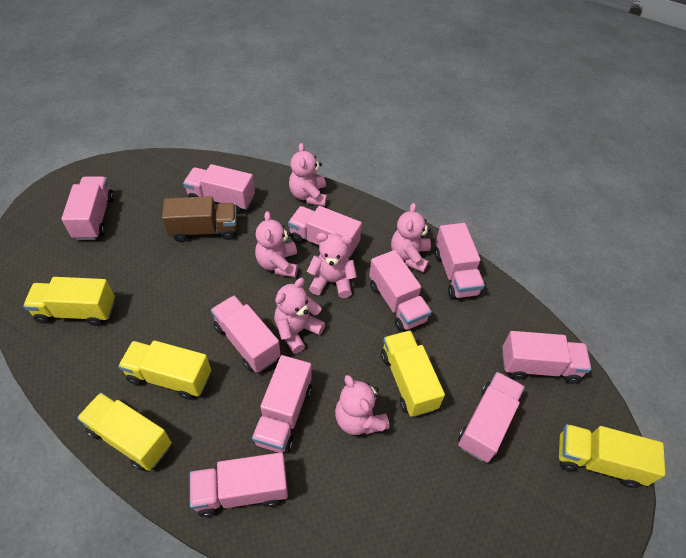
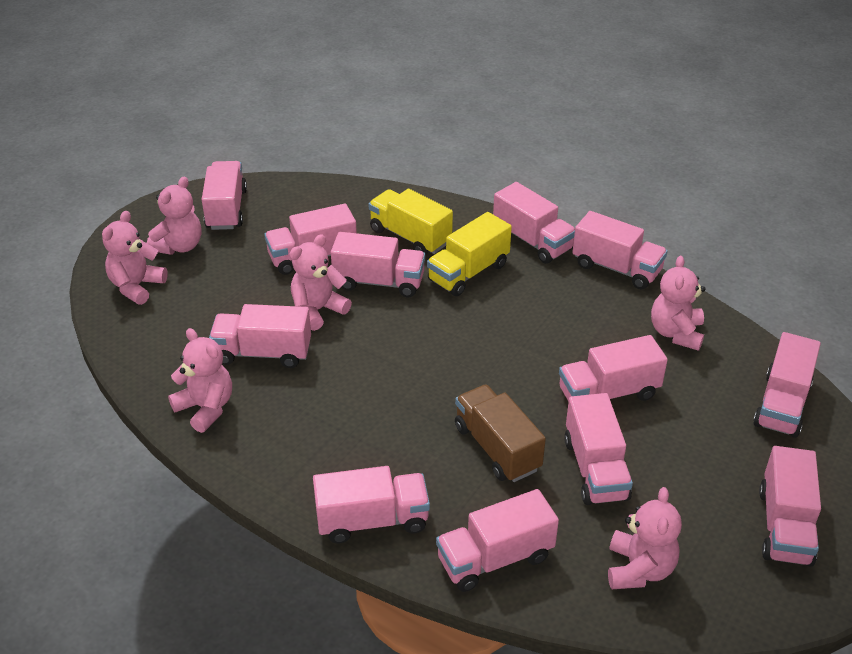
pink truck: [61,177,114,240] [183,164,255,214] [190,452,288,517] [211,295,281,373] [252,355,312,453] [288,206,362,257] [369,250,432,332] [435,223,485,299] [458,372,525,463] [502,331,591,384] = 10 -> [201,161,247,230] [209,304,311,368] [264,203,357,275] [313,466,430,543] [331,232,425,297] [436,489,559,592] [493,182,575,264] [559,335,668,402] [564,393,633,505] [572,211,668,289] [753,332,821,438] [759,446,821,566] = 12
yellow truck: [23,277,115,326] [77,393,172,471] [118,340,211,400] [381,330,445,417] [559,424,665,488] = 5 -> [369,189,453,255] [427,212,512,296] = 2

